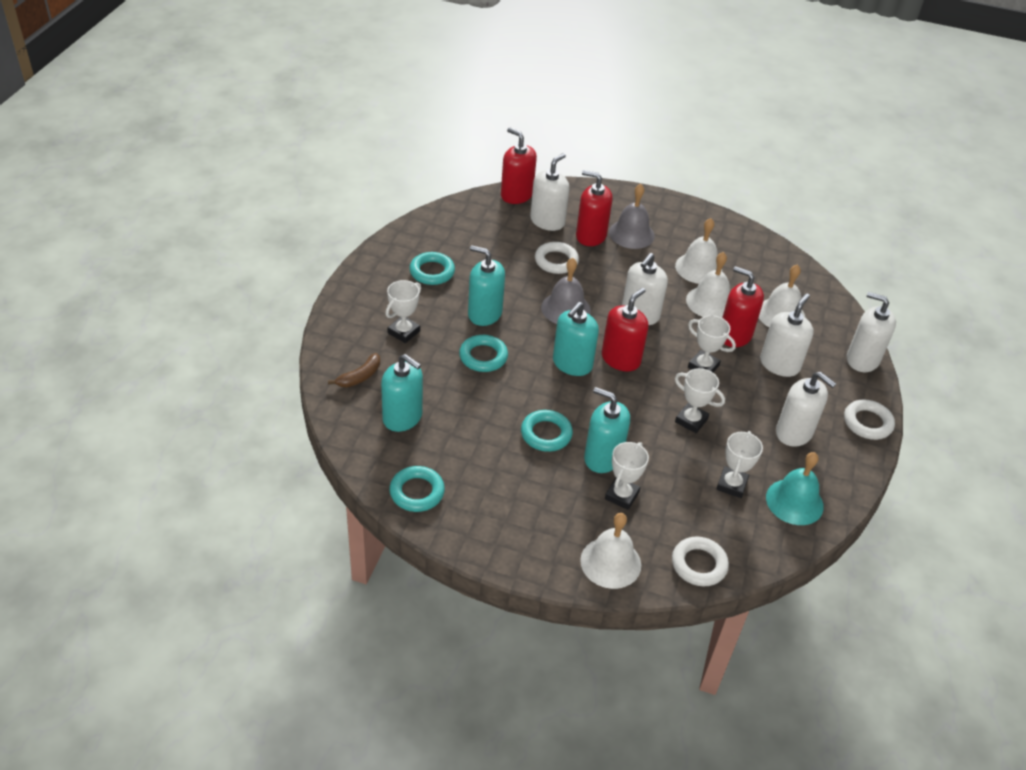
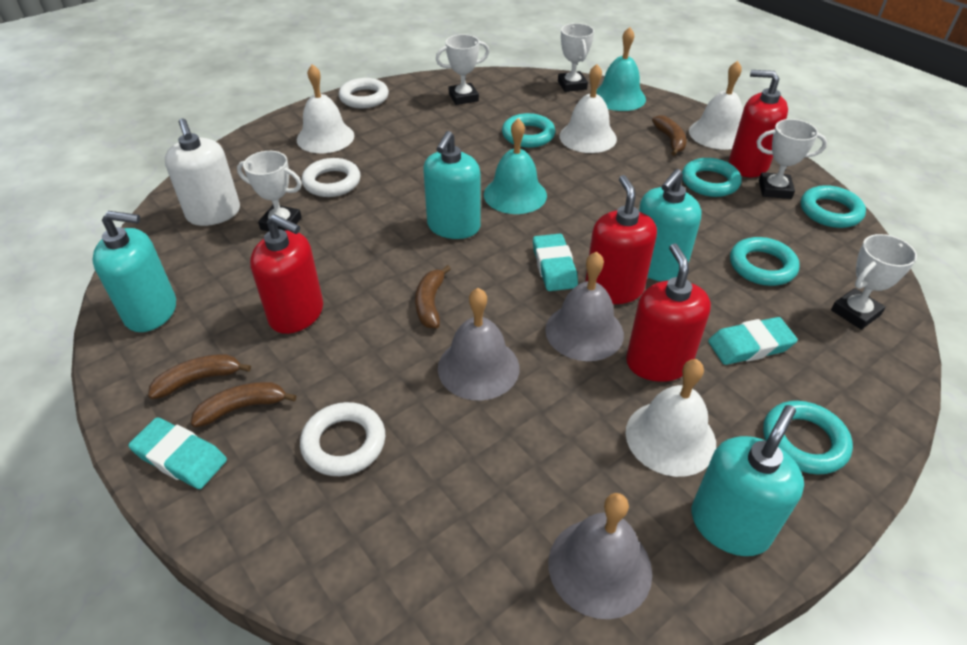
brown banana: [328,353,380,387] = 1 -> [148,354,251,399] [191,382,296,428] [415,265,451,328] [652,115,687,156] = 4
grey bell: [541,258,591,324] [609,184,655,249] = 2 -> [438,288,519,400] [545,252,624,361] [548,493,652,619] = 3
turquoise bell: [766,452,824,525] = 1 -> [484,118,547,214] [596,27,646,111] = 2
turquoise eraser: none = 0 -> [128,417,227,489] [533,234,578,291] [708,317,798,365] = 3
turquoise ring: [390,466,445,512] [409,252,455,285] [459,335,508,372] [521,410,573,452] = 4 -> [502,113,555,148] [682,158,742,197] [730,237,800,286] [763,401,853,475] [801,185,866,228] = 5
white soap dispenser: [530,153,569,231] [622,253,668,325] [760,293,814,377] [776,372,836,447] [847,292,896,372] = 5 -> [165,118,240,226] = 1

